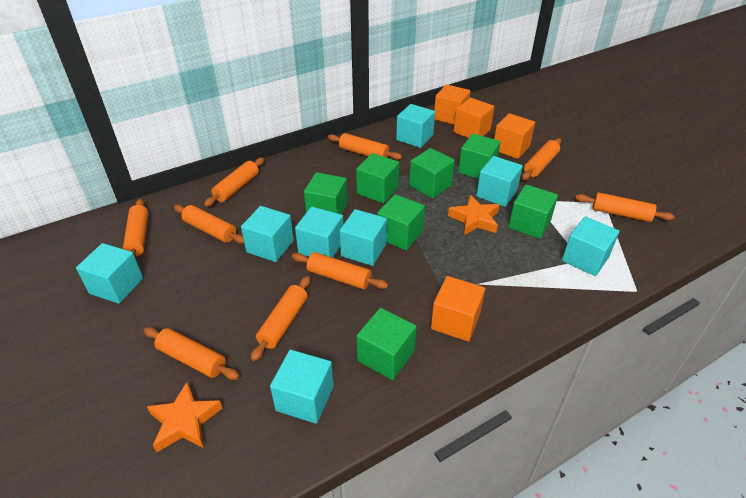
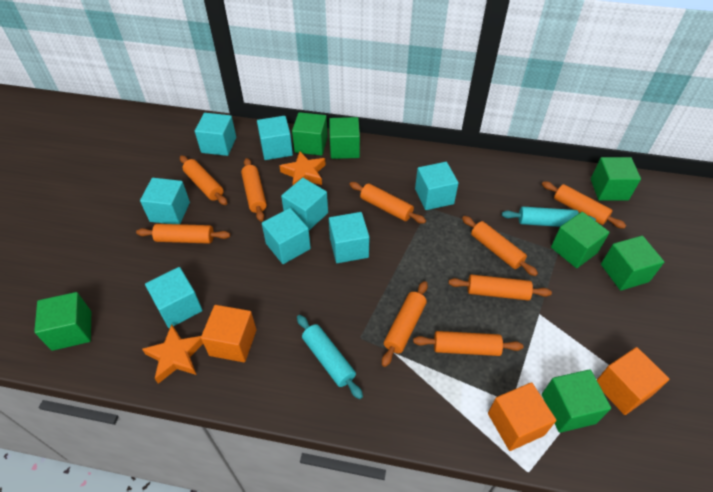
orange cube: [431,276,485,342] [434,84,471,125] [454,98,494,138] [494,113,535,159] = 4 -> [201,305,256,362] [488,382,556,451] [597,347,670,415] = 3
turquoise rolling pin: none = 0 -> [297,315,363,399] [502,207,596,227] = 2

